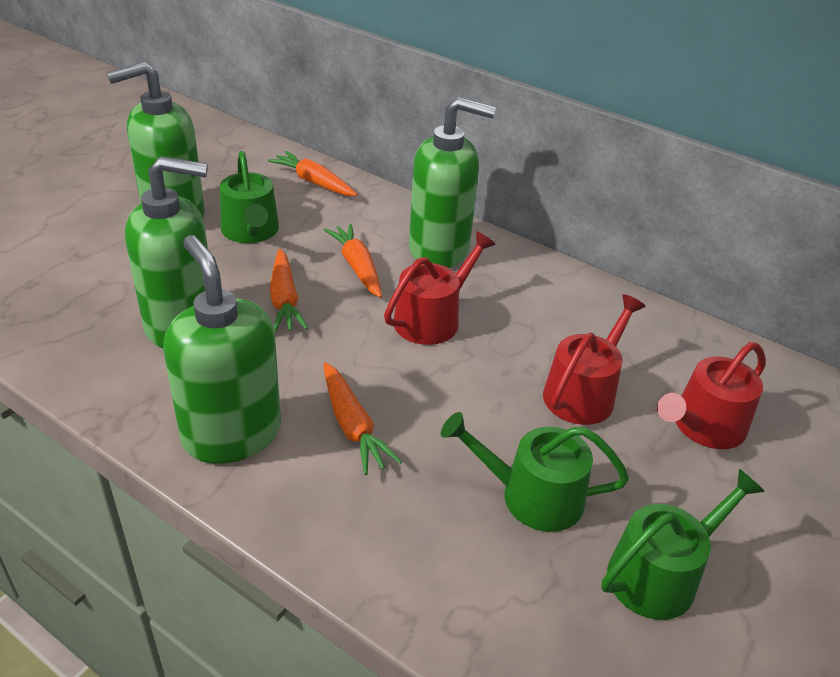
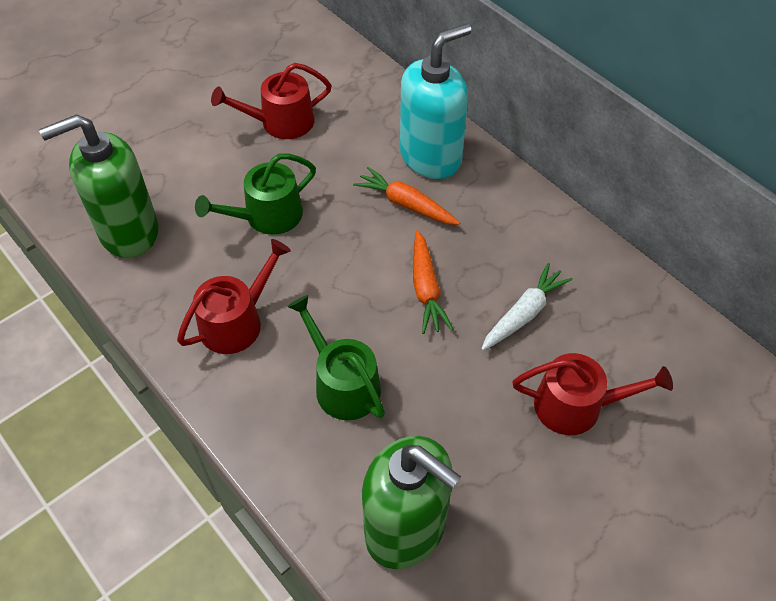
green soap dispenser: [106,62,205,218] [125,156,208,348] [163,235,281,464] [409,97,496,268] = 4 -> [39,114,159,258] [362,436,461,569] = 2
green watering can: [220,151,279,243] [441,412,629,532] [601,469,765,620] = 3 -> [195,153,316,235] [287,295,385,420] = 2
orange carrot: [268,151,358,196] [270,249,308,332] [324,224,382,298] [324,362,402,475] = 4 -> [353,167,460,225] [413,230,453,334] = 2
turquoise soap dispenser: none = 0 -> [400,23,471,179] = 1
white carrot: none = 0 -> [481,263,573,351] = 1

